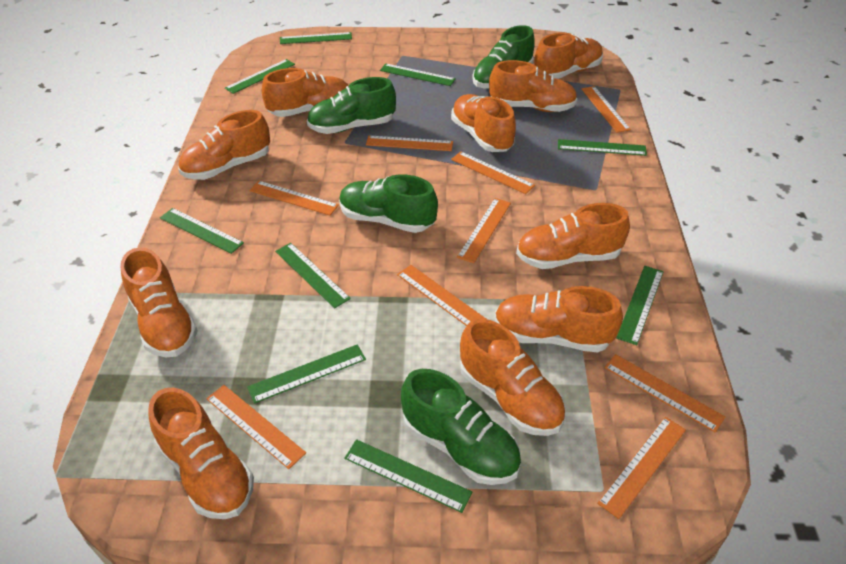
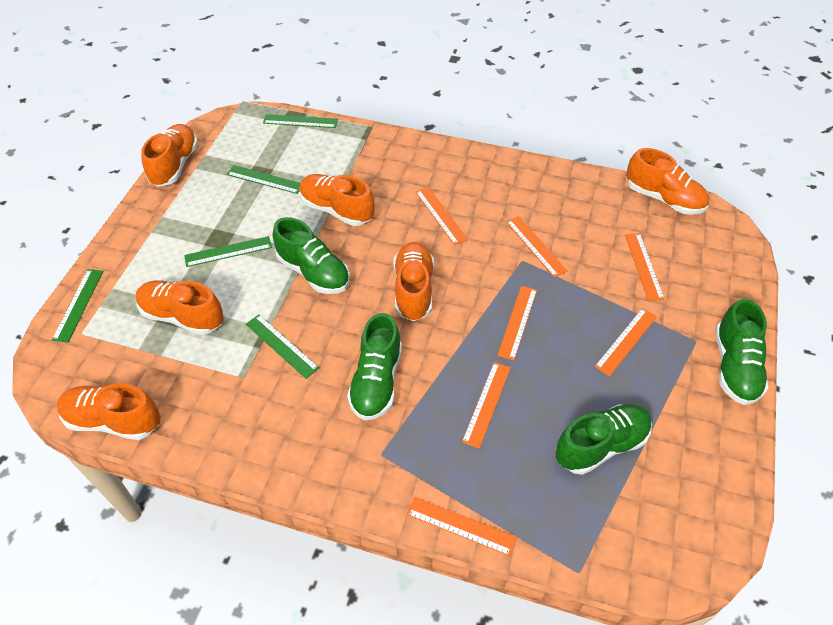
green ruler: [160,208,244,254] [225,59,295,94] [247,344,366,404] [275,243,351,308] [280,32,352,44] [344,439,473,513] [380,64,456,86] [558,139,647,156] [616,266,664,345] = 9 -> [52,269,103,343] [184,236,272,267] [227,165,300,194] [246,314,319,379] [263,114,338,128] = 5
orange ruler: [206,385,306,469] [249,181,339,216] [366,136,453,151] [397,265,488,326] [451,151,535,194] [457,198,511,263] [581,86,631,133] [597,417,686,519] [604,354,725,432] = 9 -> [407,497,517,556] [416,187,468,245] [462,362,511,449] [497,286,537,361] [506,216,567,278] [594,308,657,377] [625,233,665,301] = 7
orange shoe: [121,247,198,357] [148,387,254,519] [178,110,270,180] [262,68,349,117] [451,94,516,152] [460,319,566,436] [489,60,577,112] [494,286,623,352] [516,203,630,269] [534,33,603,79] = 10 -> [56,383,161,440] [136,280,224,335] [141,124,198,187] [299,174,375,226] [393,242,434,321] [626,148,709,215] = 6

